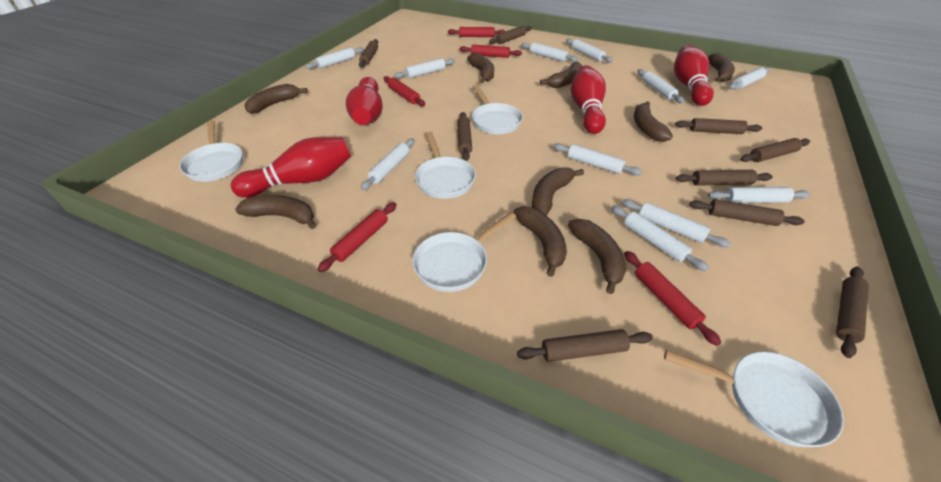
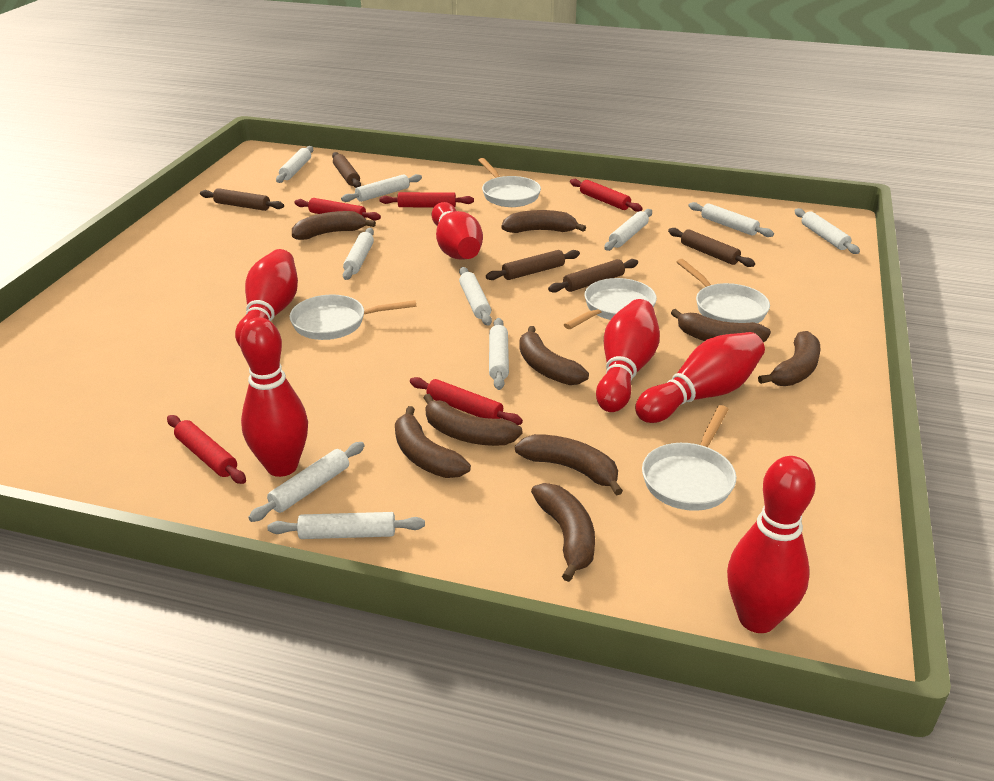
brown rolling pin: [359,39,378,68] [457,112,472,161] [489,26,532,44] [517,329,653,362] [675,118,762,134] [676,170,773,186] [689,199,805,226] [740,138,810,162] [836,267,869,358] = 9 -> [200,188,284,211] [332,152,361,188] [486,250,580,280] [548,259,638,293] [668,228,755,267] = 5
red bowling pin: [231,137,351,198] [346,77,383,125] [571,65,606,134] [674,45,714,106] = 4 -> [235,249,298,346] [240,317,308,477] [432,202,483,260] [596,299,660,412] [635,332,765,423] [727,456,815,633] = 6
white rolling pin: [305,47,364,69] [361,138,414,190] [394,58,455,78] [521,43,578,62] [553,143,642,175] [566,39,613,63] [611,205,709,271] [621,199,731,247] [638,69,684,103] [708,187,810,203] [729,67,770,90] = 11 -> [248,442,365,522] [268,512,425,539] [276,146,313,183] [341,174,422,202] [343,228,374,280] [459,267,492,326] [489,318,509,390] [604,209,652,251] [688,202,774,237] [794,208,860,254] = 10

